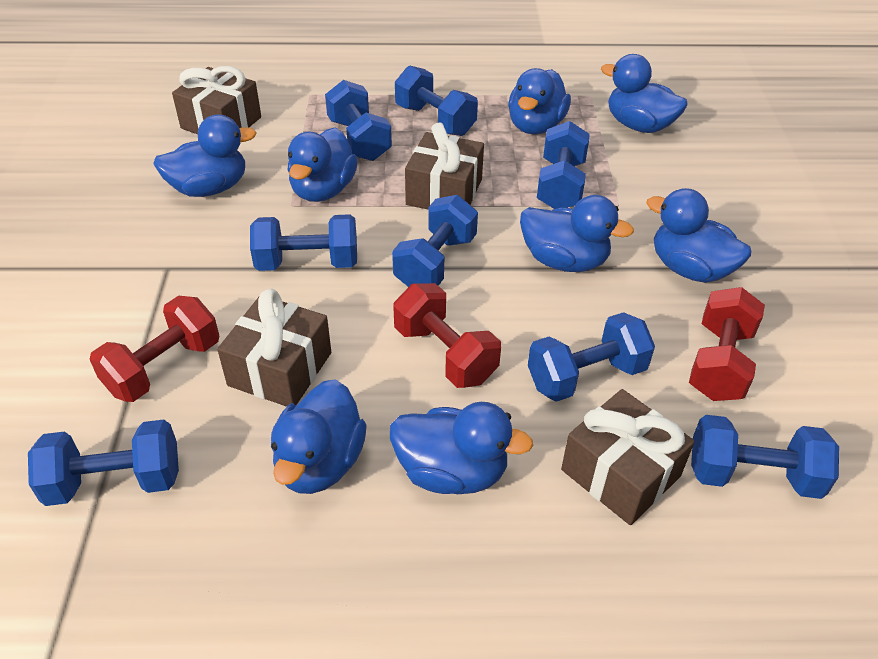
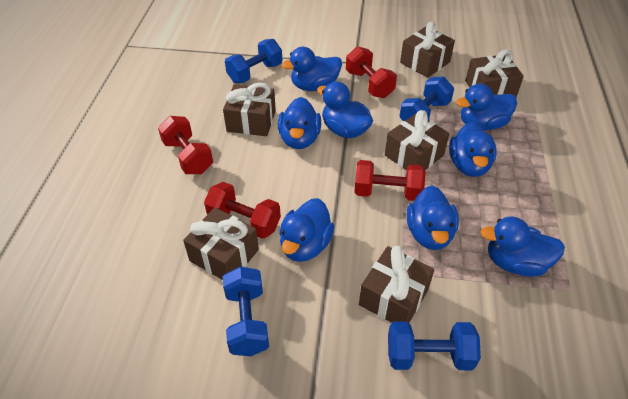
blue dumbbell: [28,420,179,506] [250,214,357,271] [325,80,392,161] [392,195,478,287] [395,65,478,136] [528,312,655,402] [537,121,590,209] [691,415,839,499] = 8 -> [223,266,269,357] [225,39,282,83] [388,322,481,370] [400,76,454,121] = 4
brown gift: [172,66,261,134] [217,289,331,407] [405,123,484,209] [561,389,695,525] = 4 -> [183,208,259,280] [223,83,276,136] [359,246,434,323] [385,110,449,170] [400,22,455,78] [465,50,524,97] = 6
red dumbbell: [90,296,219,402] [393,283,501,388] [689,287,765,401] = 3 -> [158,116,213,174] [204,182,281,239] [346,47,397,98] [354,160,426,201] = 4

